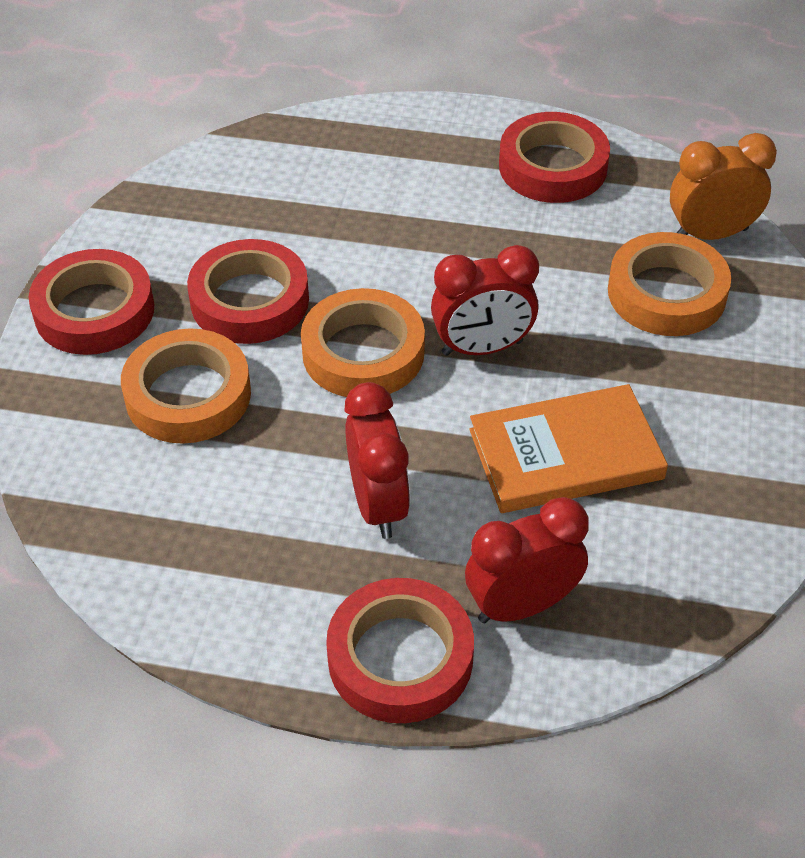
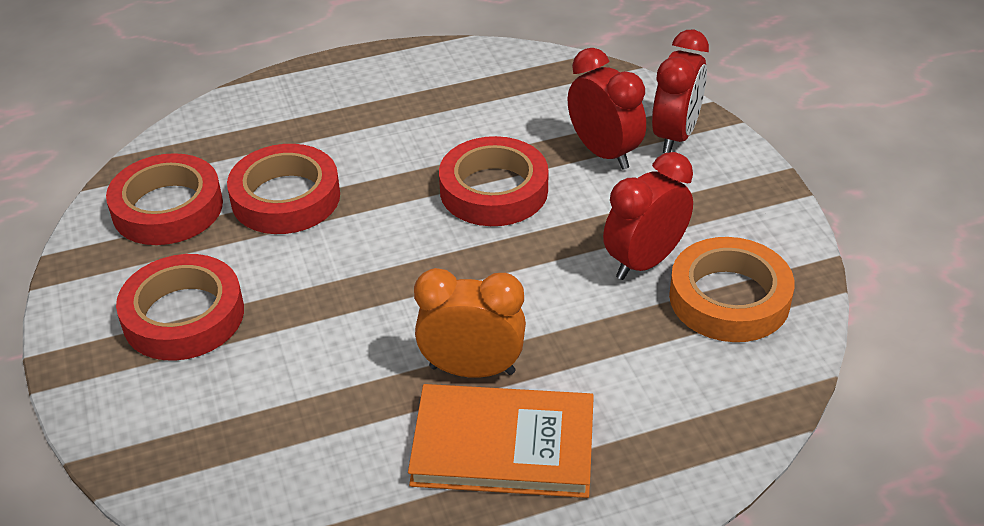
orange tape: [121,328,251,444] [301,288,425,397] [608,232,731,336] = 3 -> [669,237,795,342] = 1

